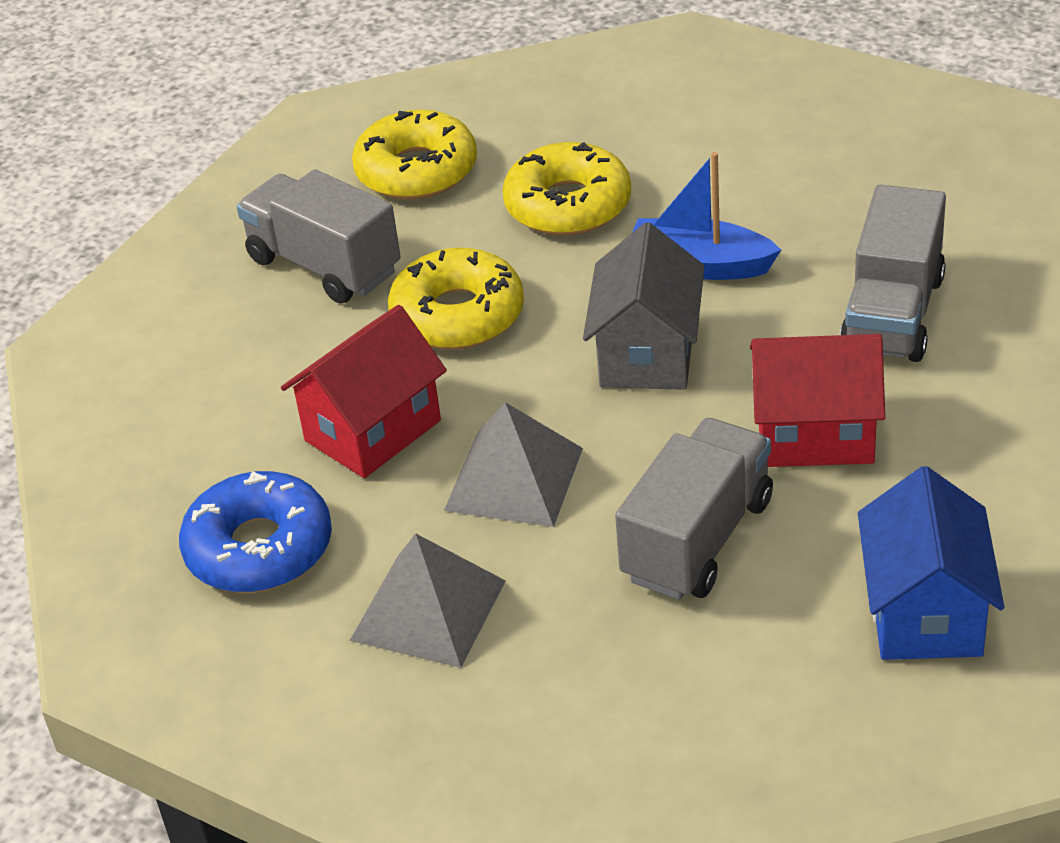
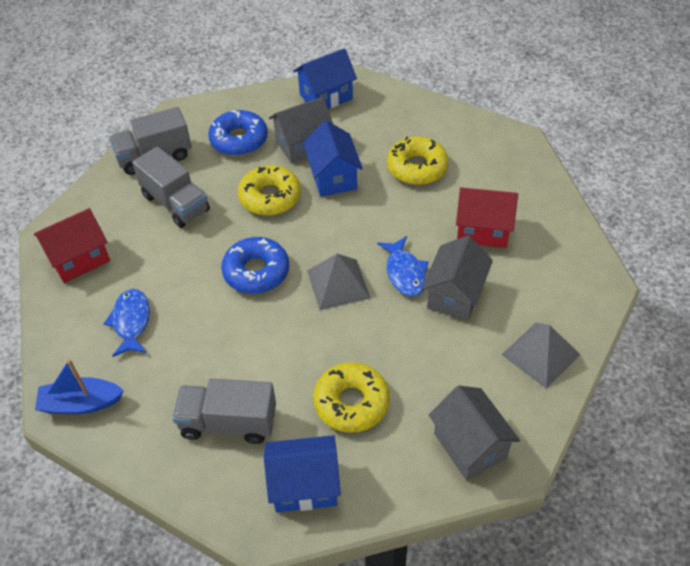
blue donut: [179,471,332,593] = 1 -> [208,110,268,156] [221,237,289,294] = 2
blue fish: none = 0 -> [103,289,150,357] [377,236,428,296] = 2
blue house: [858,466,1004,660] = 1 -> [264,435,341,512] [293,48,357,109] [303,120,363,197] = 3
grey house: [583,223,705,390] = 1 -> [269,97,333,163] [422,235,493,321] [429,386,520,480] = 3

